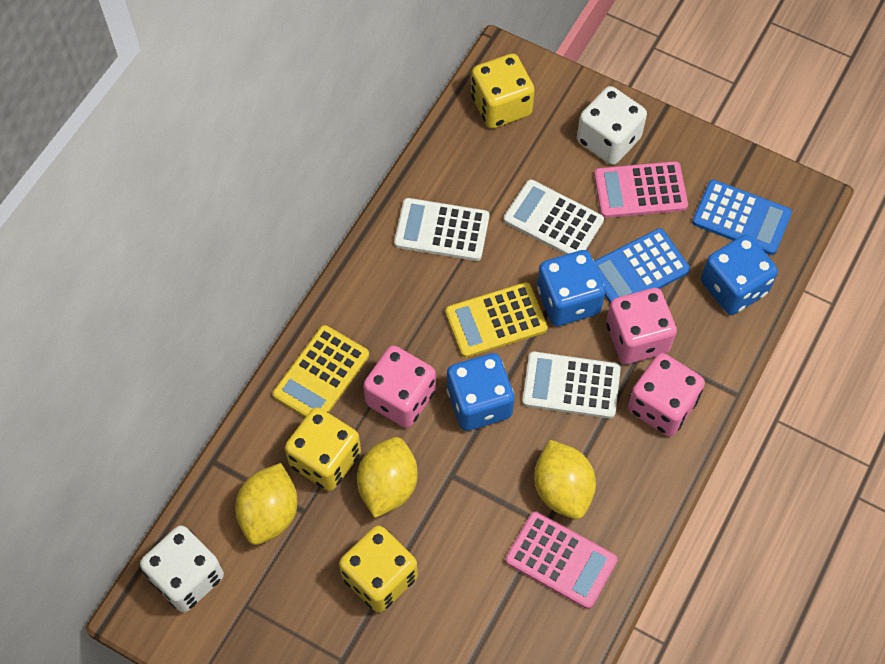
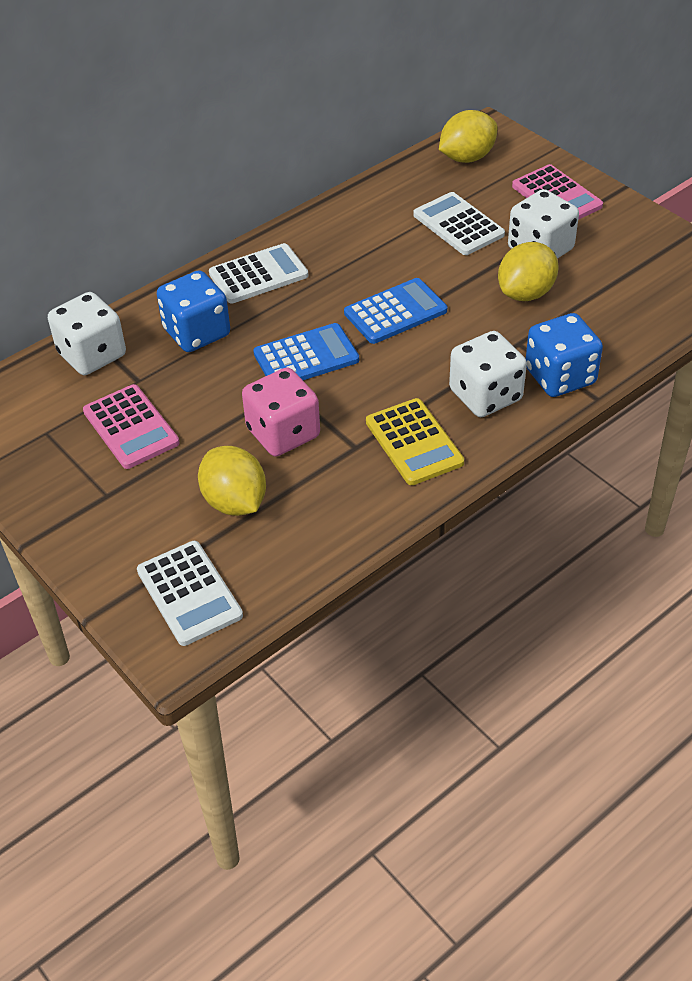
blue dice: [447,353,514,431] [537,250,605,326] [701,234,778,315] = 3 -> [157,270,230,352] [526,313,603,397] = 2
pink dice: [363,345,436,428] [606,288,677,364] [628,353,705,436] = 3 -> [242,367,320,457] = 1
white dice: [140,525,224,612] [577,86,647,165] = 2 -> [48,292,126,375] [449,331,527,417] [508,189,579,259] = 3
yellow calculator: [273,325,369,417] [445,282,548,358] = 2 -> [366,398,464,485] = 1
yellow dice: [285,407,361,491] [339,525,418,612] [471,54,535,128] = 3 -> none = 0

